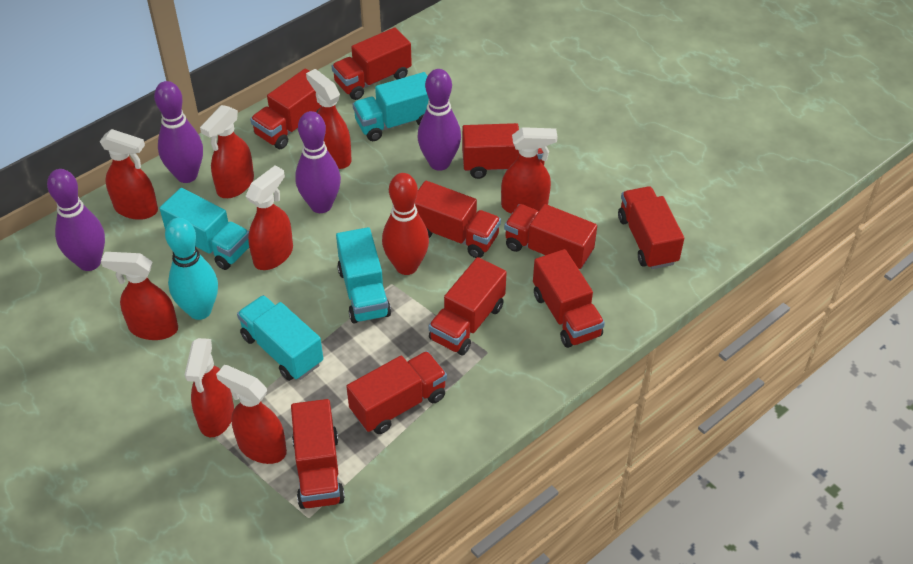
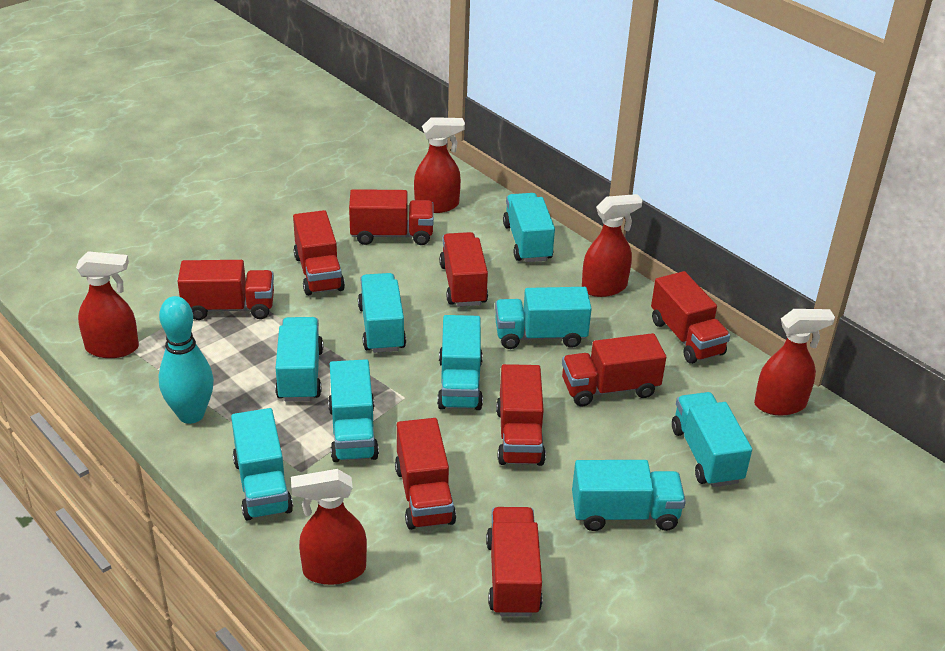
purple bowling pin: [47,169,105,271] [154,81,203,183] [295,111,341,213] [418,69,461,171] = 4 -> none = 0
red bowling pin: [382,173,429,275] = 1 -> none = 0
red spray bottle: [100,129,158,220] [101,252,178,340] [185,338,234,437] [200,105,254,198] [216,365,287,464] [245,165,293,270] [306,69,352,169] [501,127,558,214] = 8 -> [76,251,139,358] [291,469,367,585] [414,117,465,213] [582,194,643,297] [754,309,835,416] = 5
red truck: [250,68,321,149] [291,399,345,509] [332,27,412,100] [346,351,447,434] [415,181,501,258] [429,257,507,355] [462,123,545,179] [504,204,597,269] [533,249,605,348] [618,186,684,269] = 10 -> [177,260,274,320] [293,210,345,296] [349,189,434,245] [395,418,456,530] [439,232,488,307] [486,507,542,617] [496,364,546,466] [562,333,666,406] [651,271,730,364] = 9
turquoise truck: [159,188,249,270] [237,295,323,381] [336,227,391,323] [353,72,429,141] = 4 -> [231,408,293,521] [275,317,323,402] [328,359,379,462] [358,273,406,353] [437,315,483,410] [495,287,592,349] [503,193,555,262] [572,460,686,531] [672,392,752,487] = 9

